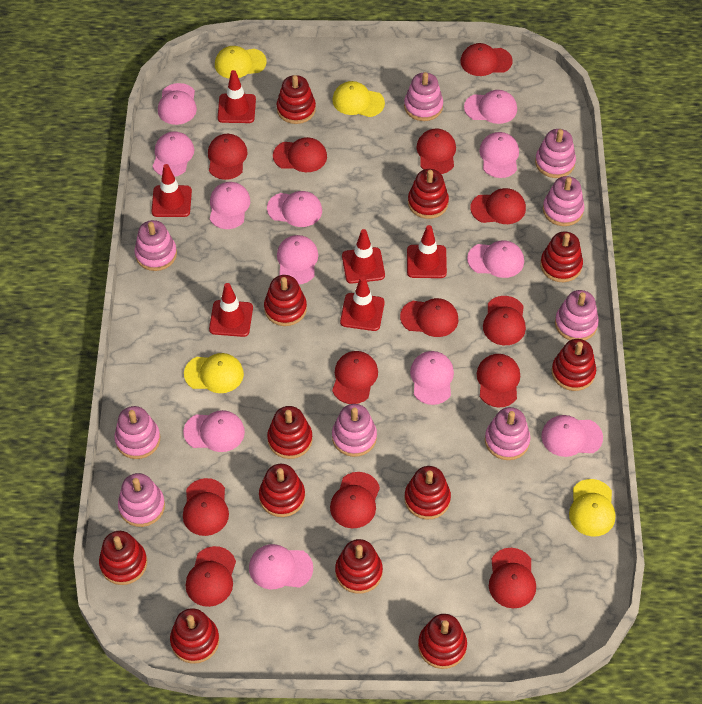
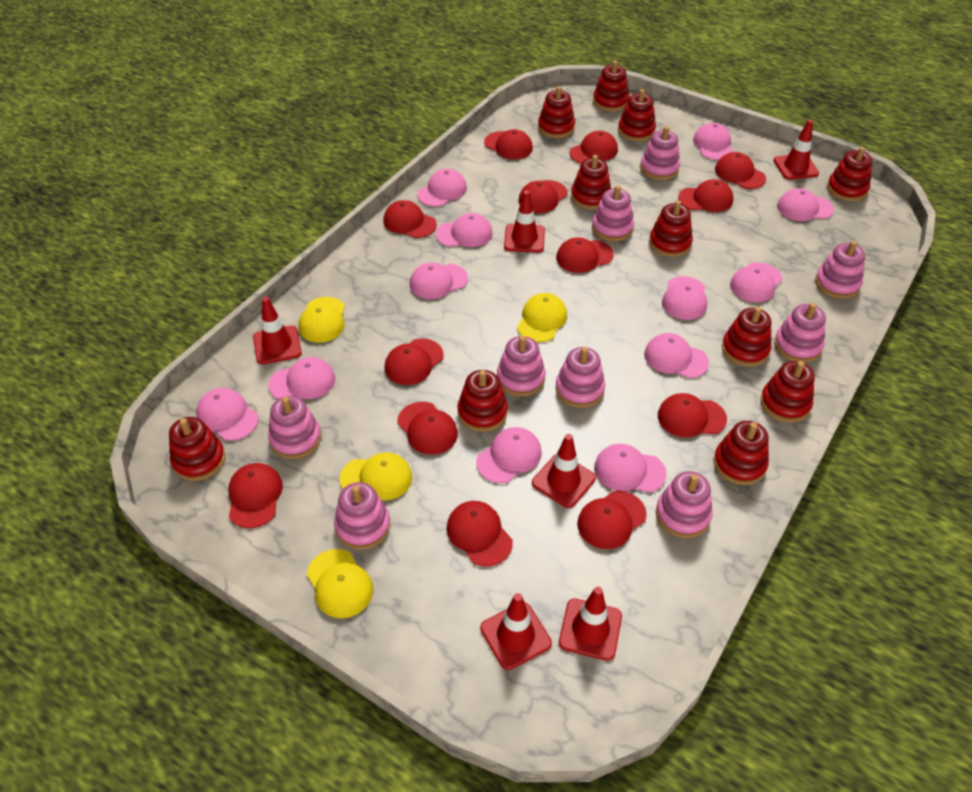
red stacking toy: [99,531,147,585] [170,608,219,664] [259,464,305,517] [264,275,307,326] [267,406,313,459] [277,75,316,124] [335,539,383,594] [404,466,451,519] [408,169,449,219] [418,614,467,669] [540,231,583,282] [551,339,596,391] = 12 -> [169,417,225,481] [458,370,508,432] [538,86,575,138] [571,155,611,209] [593,60,629,111] [618,89,656,141] [649,201,693,257] [714,421,769,485] [722,307,771,367] [760,361,814,422] [827,147,872,201] = 11

